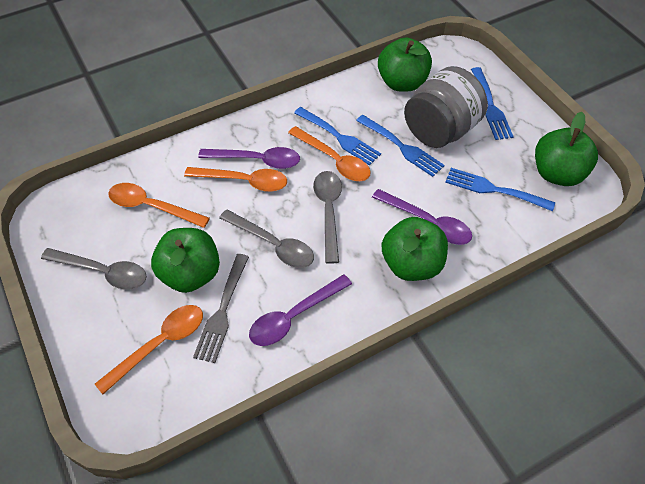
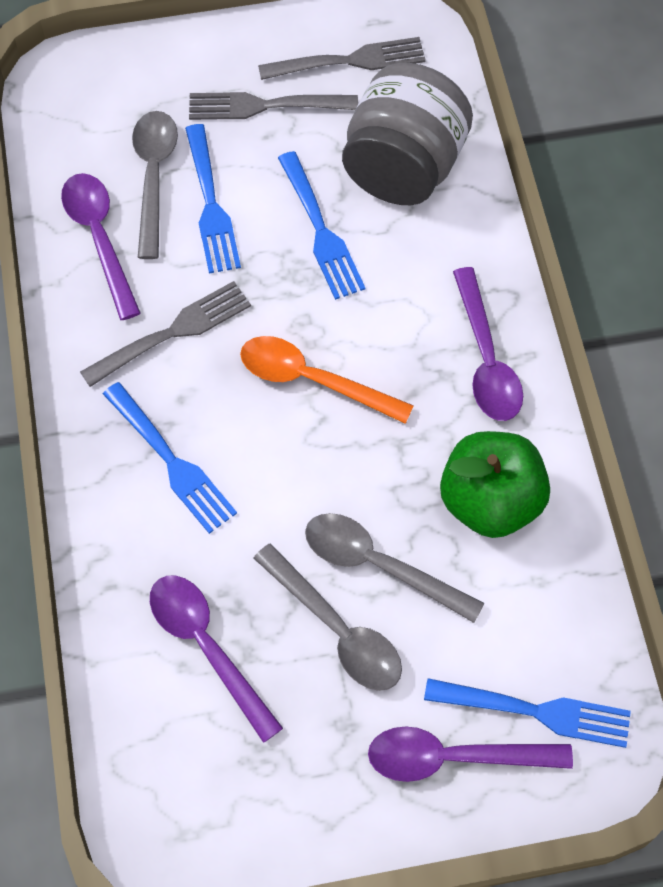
green apple: [151,228,220,293] [378,38,432,92] [382,217,448,281] [535,112,598,186] = 4 -> [440,431,550,538] = 1
grey fork: [193,254,249,363] = 1 -> [80,281,251,387] [189,92,358,120] [258,37,426,80] = 3
orange spoon: [95,305,203,394] [108,183,210,228] [184,167,287,192] [288,126,371,181] = 4 -> [240,336,414,424] = 1
purple spoon: [198,147,300,169] [249,274,352,346] [372,189,472,245] = 3 -> [61,173,141,320] [150,575,283,743] [368,726,573,782] [453,267,523,421] = 4

